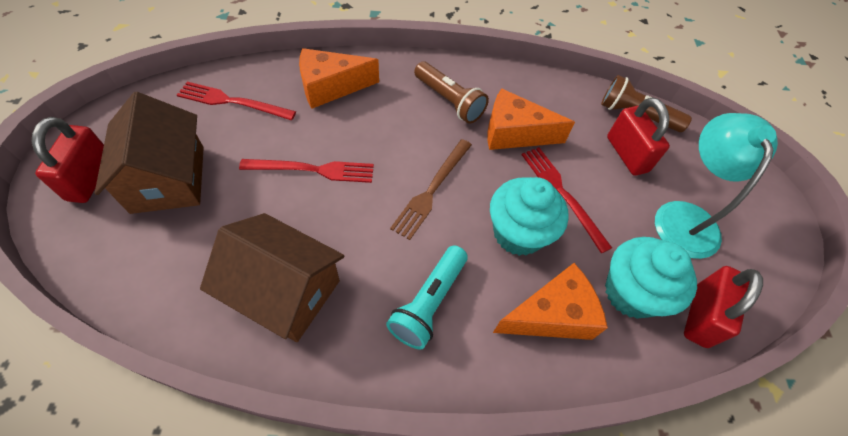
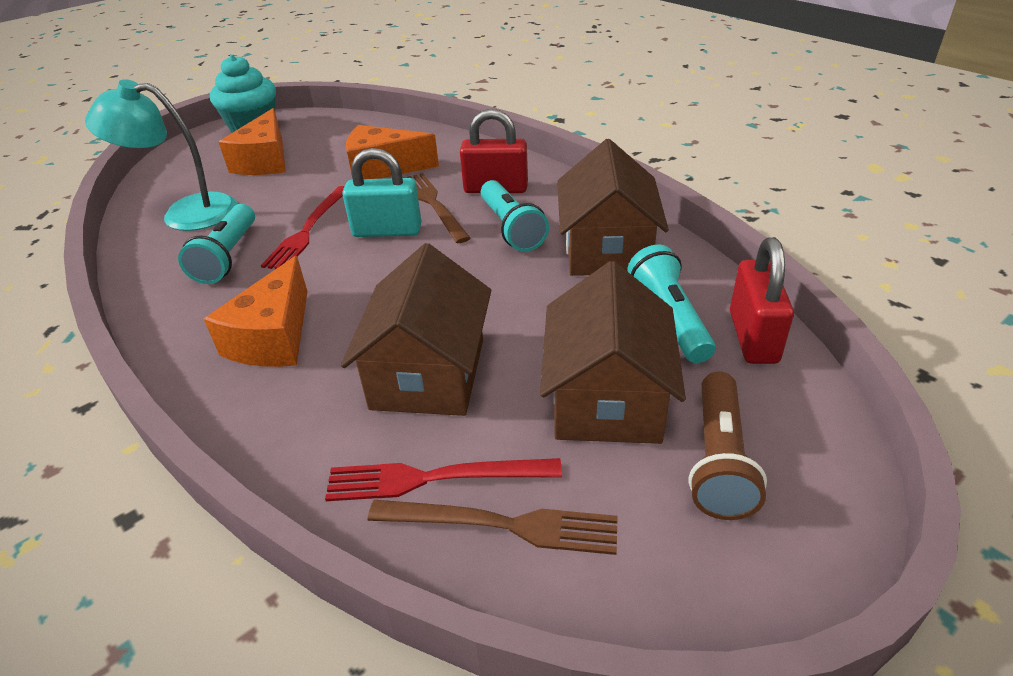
brown flashlight: [414,62,489,124] [601,75,692,132] = 2 -> [689,371,767,520] = 1
brown fork: [390,139,472,240] = 1 -> [368,500,618,555] [407,173,471,243] = 2
brown house: [95,92,204,214] [200,213,344,342] = 2 -> [341,243,491,416] [540,261,686,444] [557,139,669,276] = 3
red fork: [177,82,296,120] [239,159,374,183] [522,147,612,253] = 3 -> [261,186,345,269] [325,458,562,501] = 2
red padlock: [32,117,104,203] [607,98,670,176] [684,266,763,348] = 3 -> [460,109,528,193] [730,237,794,364] = 2
turquoise cupcake: [490,177,569,256] [605,237,697,319] = 2 -> [210,54,276,133] = 1
turquoise flashlight: [386,245,468,349] = 1 -> [178,204,255,284] [481,180,549,252] [628,245,716,363] = 3
turquoise padlock: none = 0 -> [342,148,421,237] = 1

